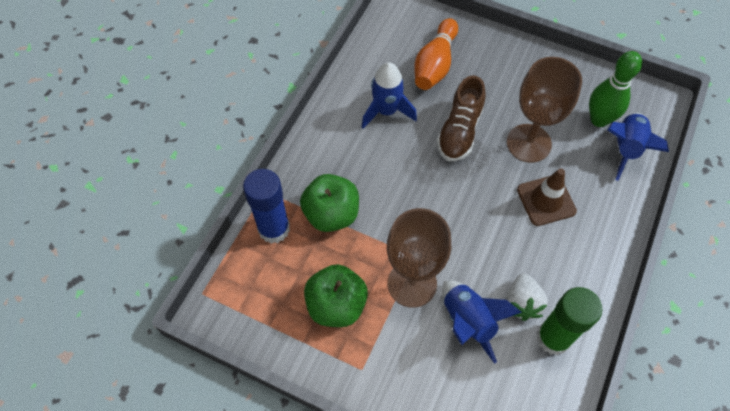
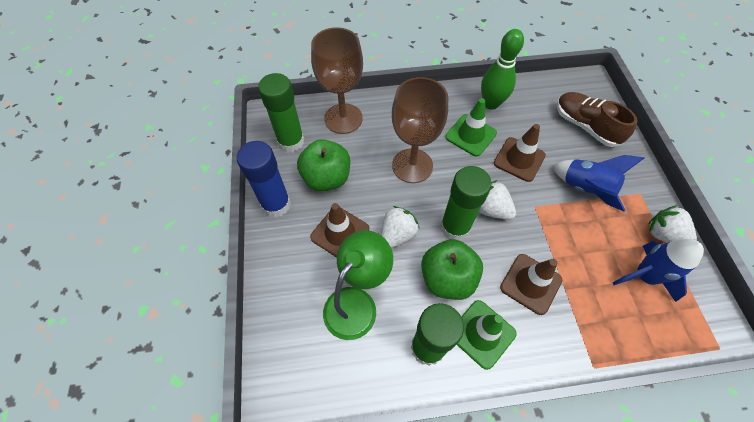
blue rocket: [362,62,417,129] [442,280,522,364] [608,113,669,181] = 3 -> [552,155,644,212] [613,239,704,302] = 2
brown traffic cone: [517,168,577,226] = 1 -> [310,203,369,258] [494,124,546,182] [500,254,562,315] = 3
green glue stick: [536,287,602,355] = 1 -> [258,73,304,152] [411,303,464,366] [441,166,492,241] = 3
green lamp: none = 0 -> [323,230,393,340] = 1
green traffic cone: none = 0 -> [445,98,497,156] [457,300,517,370] = 2
orange bowling pin: [414,18,458,90] = 1 -> none = 0
white strawberry: [505,273,548,321] = 1 -> [381,206,420,248] [479,180,516,220] [649,205,697,243] = 3

